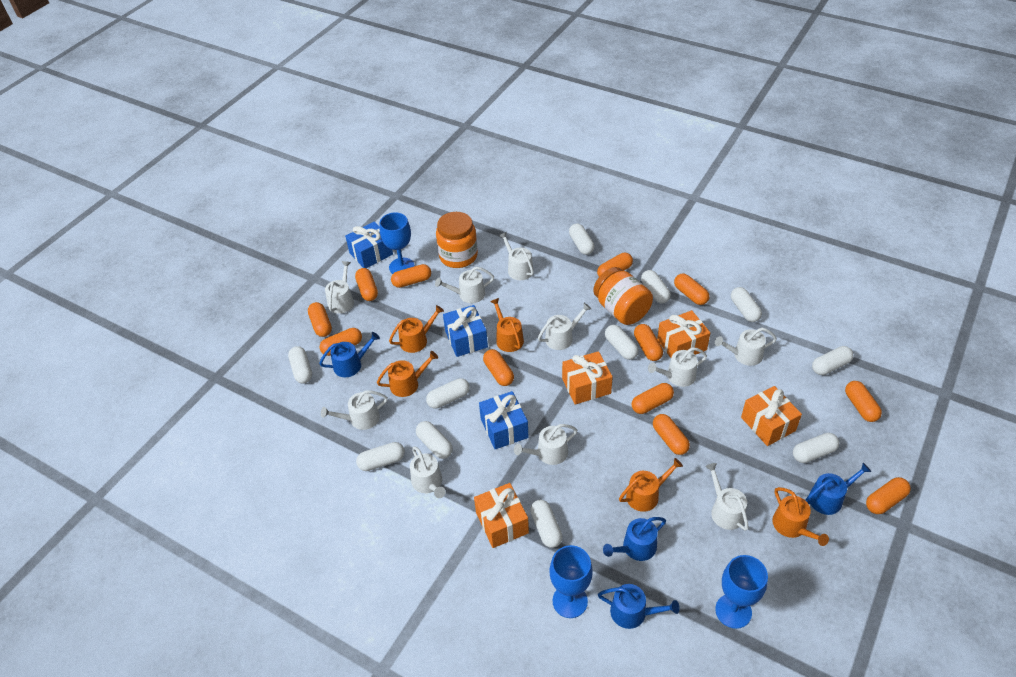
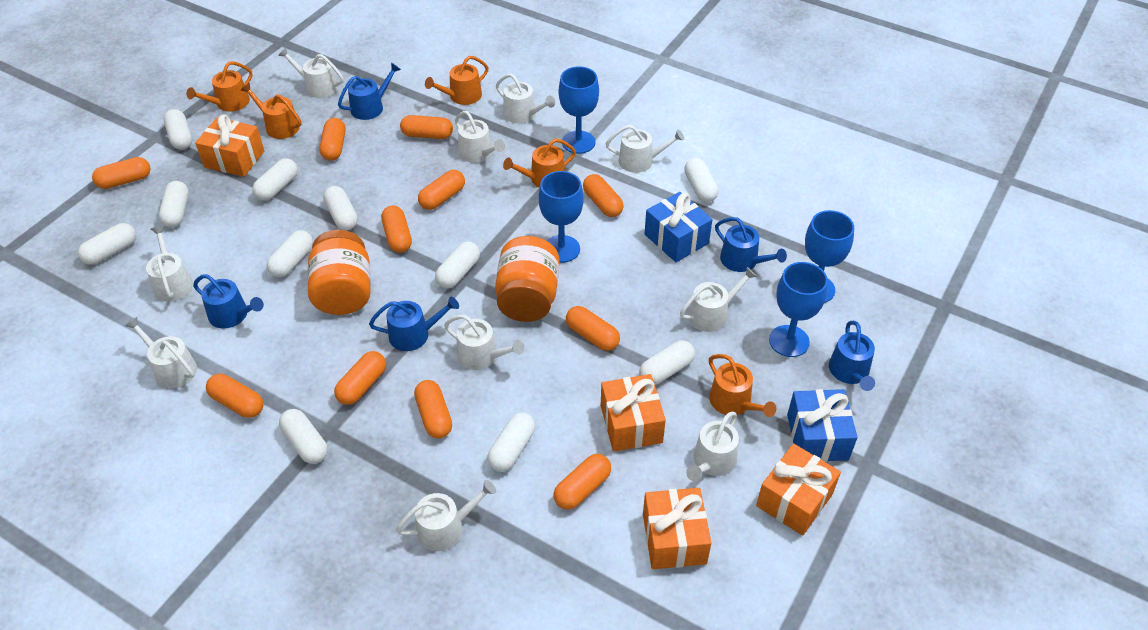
blue gift: [345,222,393,268] [443,305,488,357] [479,391,529,449] = 3 -> [645,192,712,262] [787,389,858,462] = 2
blue goblet: [380,213,415,274] [549,545,593,618] [715,555,768,629] = 3 -> [539,171,584,263] [559,66,599,154] [769,262,828,357] [805,210,854,303] = 4
blue watering can: [319,332,380,377] [598,584,680,629] [603,517,666,561] [805,463,871,515] = 4 -> [193,274,264,328] [338,63,401,120] [369,297,459,351] [715,217,787,272] [829,321,875,391] = 5
orange capsule: [308,302,332,337] [320,328,362,356] [355,268,378,301] [391,264,431,288] [483,349,514,386] [597,253,633,277] [632,383,674,414] [634,324,663,361] [653,414,690,455] [674,273,709,305] [845,381,882,422] [866,477,911,514] = 12 -> [92,157,151,189] [206,374,263,418] [319,118,345,161] [334,351,386,405] [381,206,412,253] [400,115,453,139] [414,380,452,438] [418,170,465,210] [554,454,611,510] [566,306,620,351] [583,174,624,217] = 11

